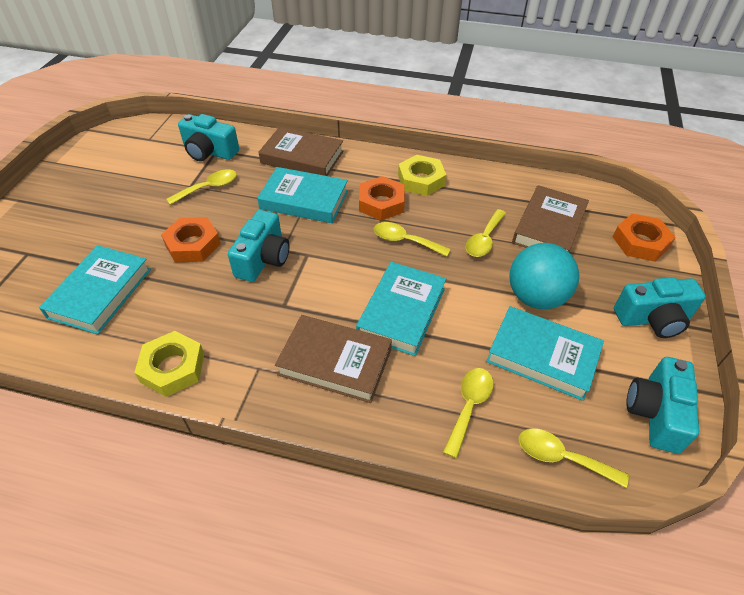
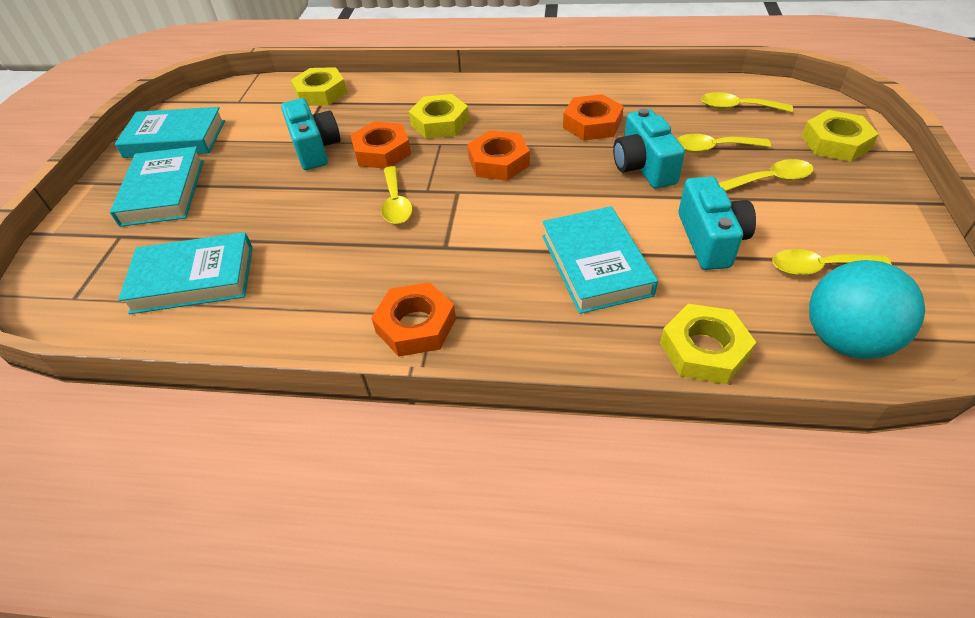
brown book: [258,127,344,176] [275,315,392,403] [512,185,589,252] = 3 -> none = 0
orange nut: [161,217,221,262] [359,176,405,221] [613,214,676,262] = 3 -> [350,121,411,169] [371,282,456,357] [467,130,530,181] [563,94,624,141] = 4
turquoise camera: [178,114,239,161] [228,210,290,282] [614,277,706,338] [626,357,699,454] = 4 -> [281,98,341,170] [613,108,685,188] [678,176,756,270] = 3
yellow nut: [134,331,204,397] [398,155,446,196] = 2 -> [291,67,347,106] [409,94,469,139] [660,304,756,384] [802,110,879,162] = 4

